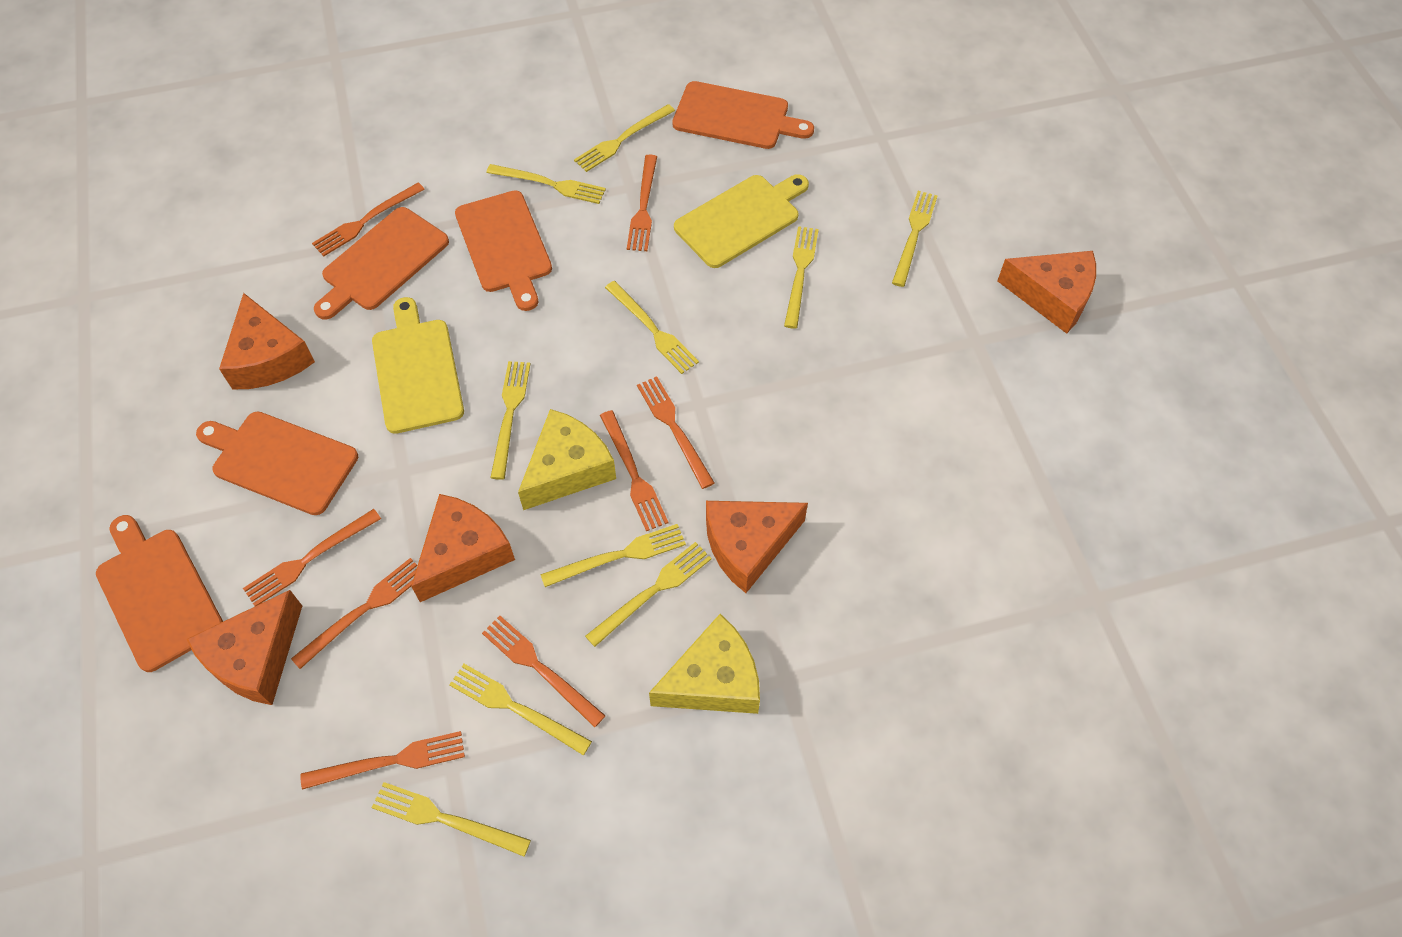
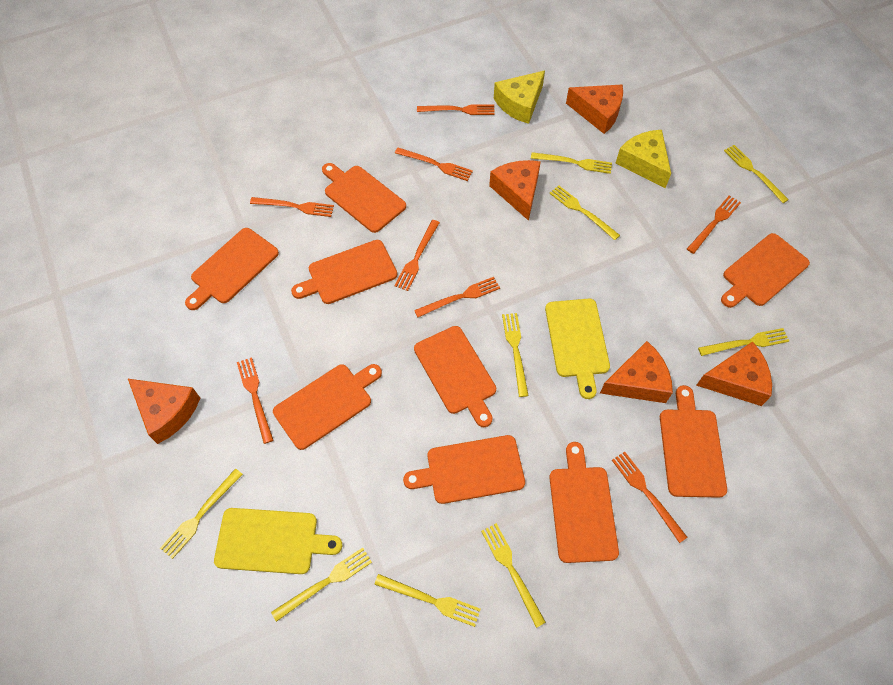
orange cutting board: [96,515,223,672] [196,412,358,515] [314,207,449,320] [455,191,552,311] [672,81,814,149] = 5 -> [185,228,279,310] [273,364,382,450] [291,240,397,304] [322,163,406,233] [403,435,525,504] [414,326,496,427] [549,442,619,563] [660,385,727,498] [721,233,810,308] = 9
yellow fork: [372,782,531,856] [449,664,592,755] [486,164,606,204] [490,361,530,480] [541,524,686,587] [574,104,675,172] [585,542,712,647] [605,281,699,374] [784,226,819,329] [892,191,938,287] = 10 -> [160,469,243,559] [271,548,372,622] [374,574,481,627] [481,523,546,628] [502,313,529,397] [531,152,612,174] [549,185,620,240] [698,328,789,356] [724,145,789,203] = 9

